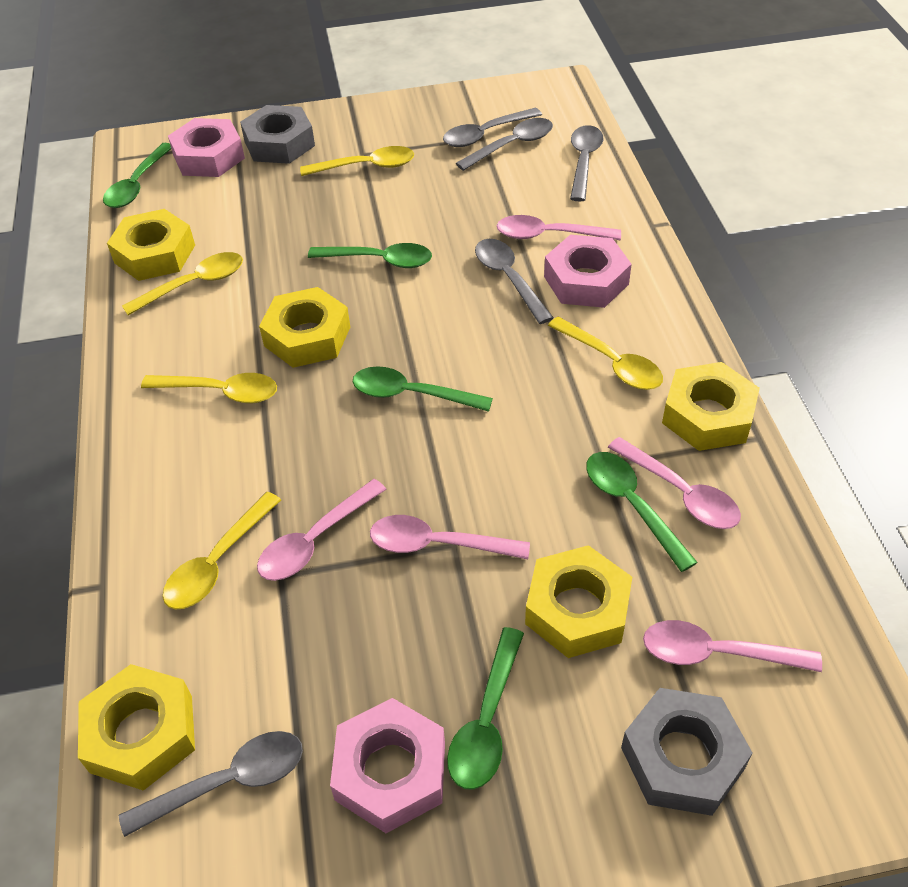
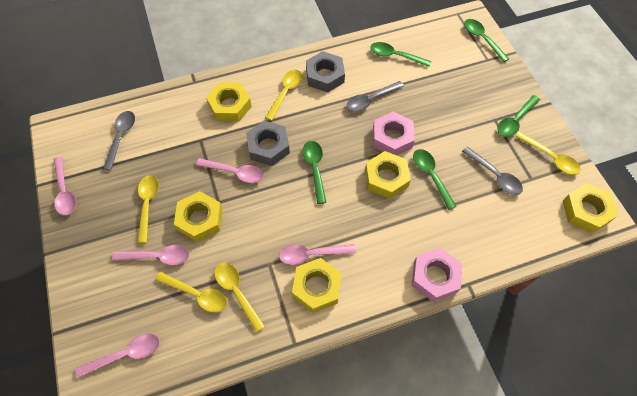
grey spoon: [119,731,303,837] [443,108,542,147] [456,118,553,171] [475,239,554,324] [570,125,603,201] = 5 -> [103,111,135,170] [347,81,404,112] [462,146,523,195] = 3
pink nut: [168,118,245,177] [330,698,445,833] [544,235,632,308] = 3 -> [373,111,415,155] [412,248,462,302] = 2

